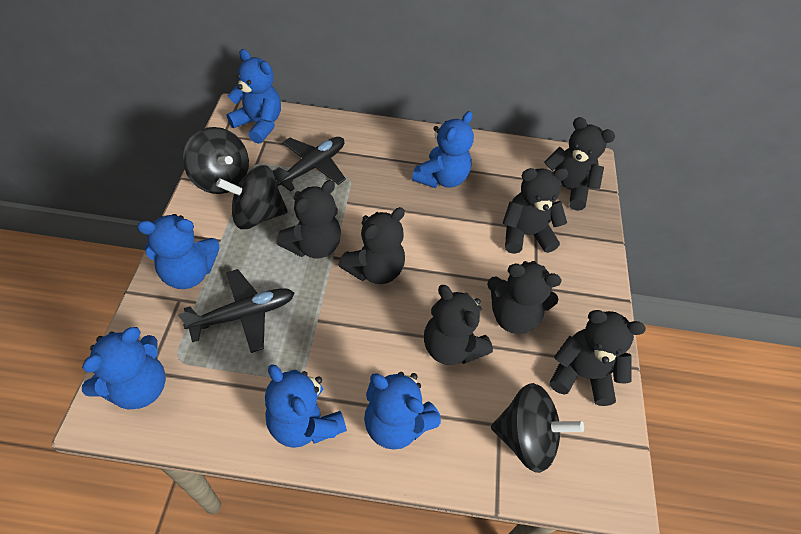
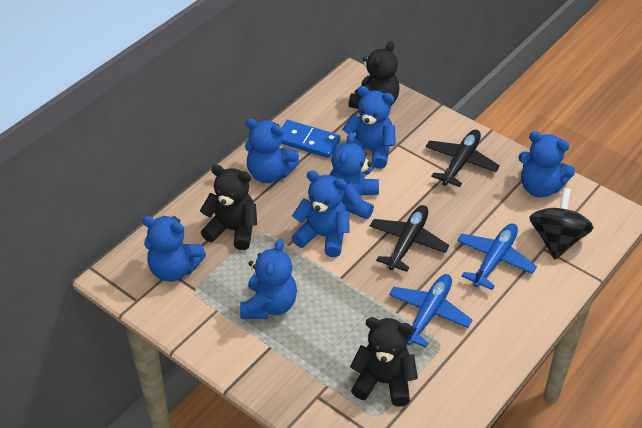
black spinning top: [183,127,249,194] [216,165,288,229] [491,383,584,473] = 3 -> [529,188,593,259] = 1
black teddy bear: [276,180,341,258] [338,207,405,284] [424,285,493,365] [487,261,562,334] [502,168,568,254] [544,117,615,211] [550,310,646,406] = 7 -> [200,165,257,250] [349,41,399,109] [350,317,418,407] = 3
blue domino: none = 0 -> [281,120,340,158] = 1
blue plane: none = 0 -> [389,274,472,348] [457,223,537,290] = 2
blue teddy bear: [82,327,166,409] [137,214,220,289] [226,49,281,144] [265,364,347,448] [364,372,441,450] [412,111,474,188] = 6 -> [142,216,206,282] [240,239,297,319] [245,118,300,183] [292,170,350,257] [329,132,379,219] [342,86,395,169] [518,131,575,198] = 7

